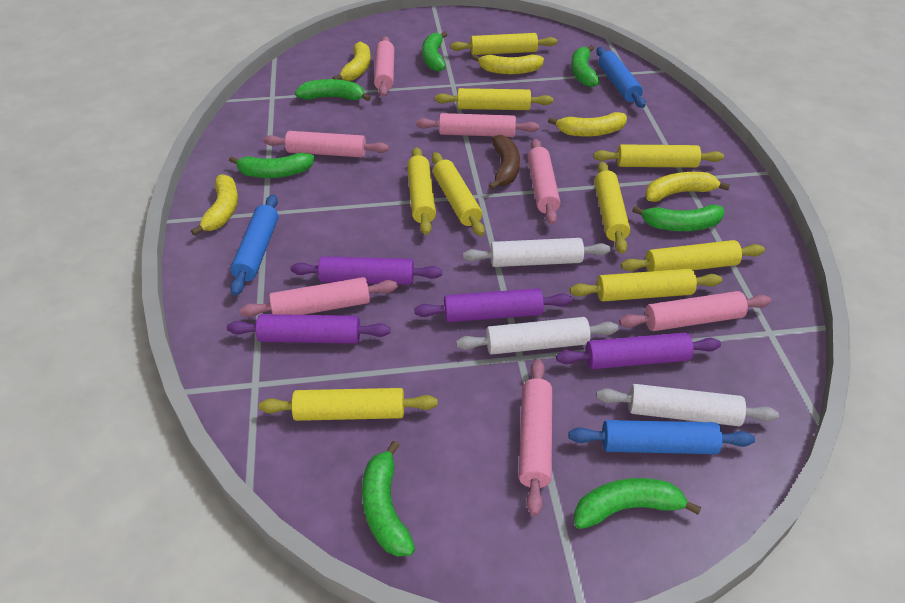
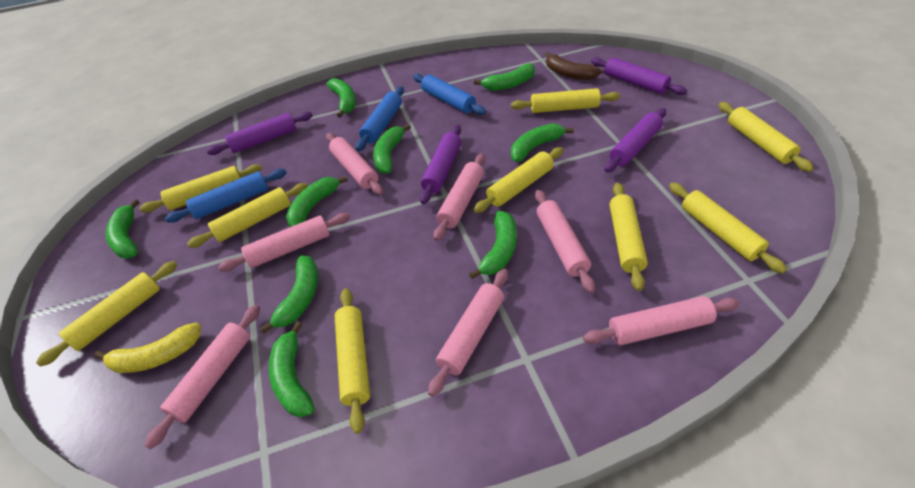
green banana: [229,153,315,178] [295,79,371,101] [362,441,415,557] [422,31,448,72] [571,45,600,87] [574,478,701,529] [632,204,725,231] = 7 -> [106,199,140,258] [260,255,318,334] [269,321,315,417] [286,176,348,227] [327,78,356,118] [373,124,411,174] [469,211,517,279] [474,63,535,91] [511,123,574,162] = 9
white rolling pin: [456,317,619,354] [463,238,611,267] [596,384,779,426] = 3 -> none = 0
yellow banana: [191,174,238,236] [333,42,371,81] [472,54,544,74] [548,112,627,137] [645,172,730,202] = 5 -> [94,323,201,373] = 1

